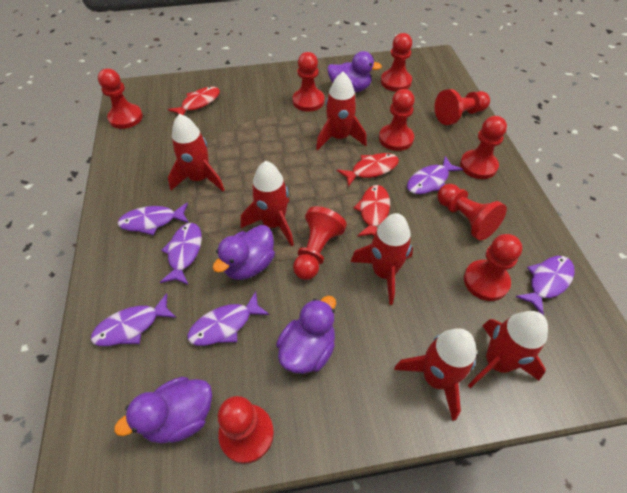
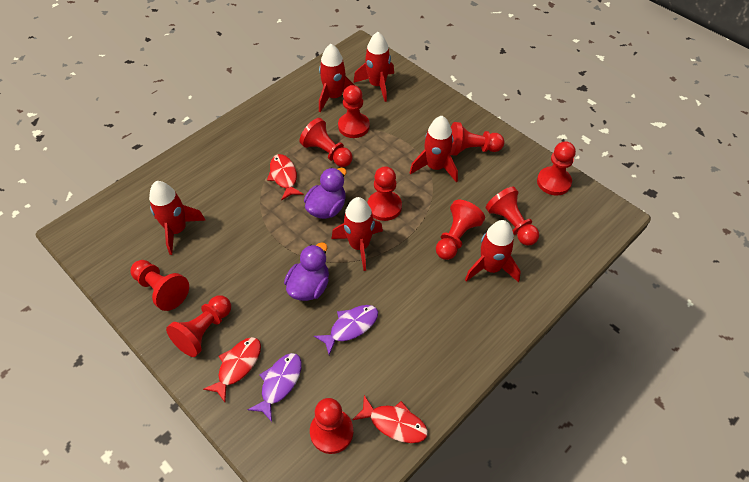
purple duck: [114,377,212,443] [213,225,275,280] [276,296,336,374] [327,51,382,92] = 4 -> [284,242,329,301] [304,168,347,219] = 2
purple fish: [91,293,177,346] [118,202,189,235] [160,223,202,285] [187,291,270,346] [407,156,463,194] [516,256,575,315] = 6 -> [248,353,302,422] [314,305,378,355] = 2

